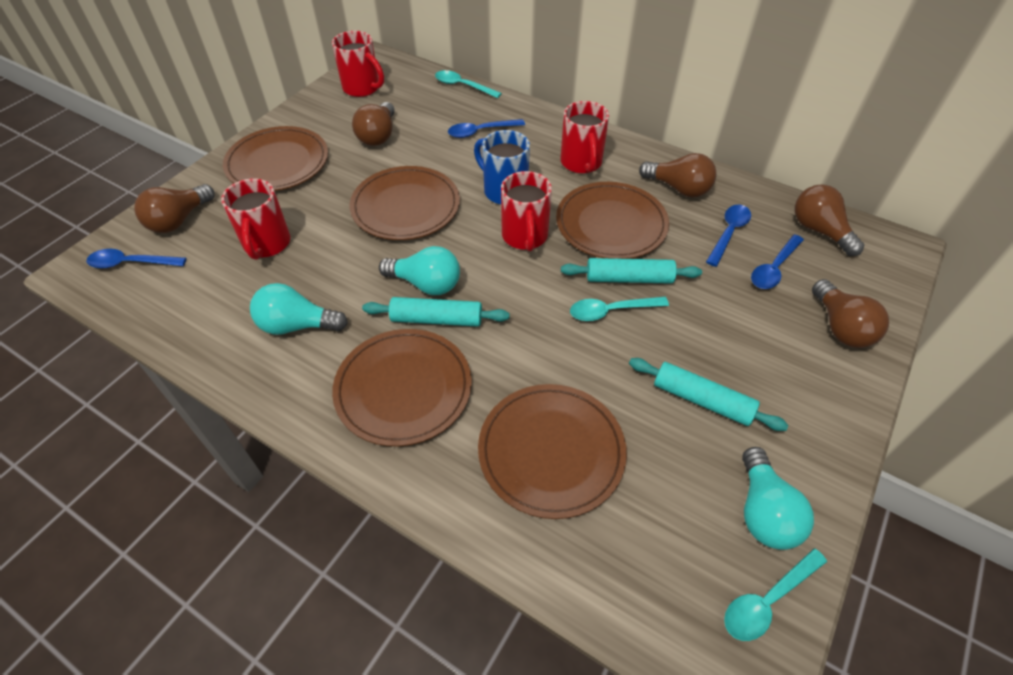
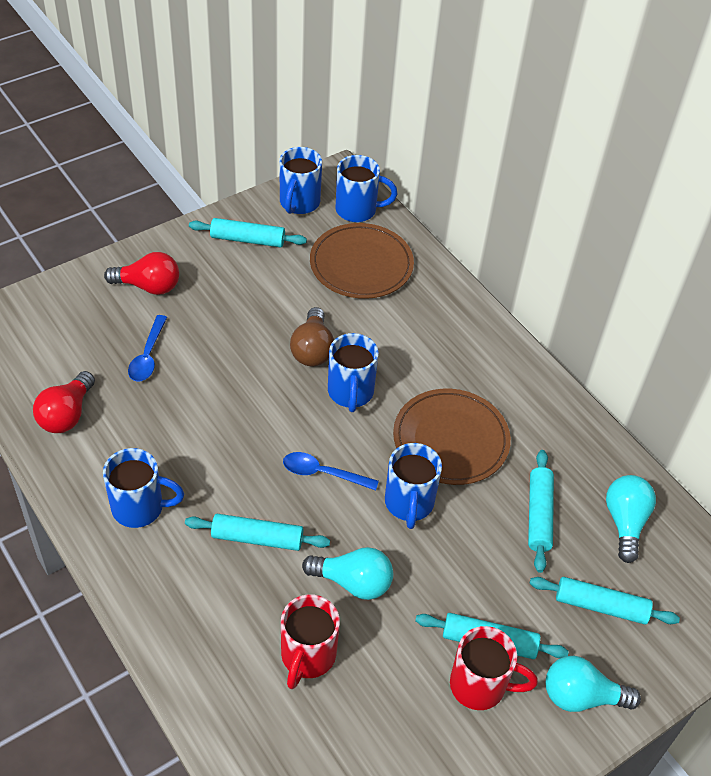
blue mug: [474,130,530,204] = 1 -> [103,448,185,528] [279,147,322,214] [328,333,379,412] [336,155,398,222] [385,443,442,529] = 5
blue spoon: [86,249,186,268] [448,119,525,138] [706,205,751,267] [751,234,804,289] = 4 -> [128,315,167,381] [283,452,379,491] = 2
brown light bulb: [134,184,215,233] [352,102,395,146] [639,153,717,197] [795,184,864,256] [812,279,889,348] = 5 -> [290,307,334,366] = 1
brown plate: [223,126,328,191] [332,329,472,446] [350,166,460,240] [478,384,627,519] [556,182,669,259] = 5 -> [310,223,414,299] [393,389,511,485] = 2
red light bulb: none = 0 -> [33,371,95,433] [104,252,179,295] = 2
red mug: [221,178,290,260] [332,31,384,97] [501,171,552,251] [560,101,609,174] = 4 -> [281,594,340,689] [450,626,538,710] = 2
turquoise rolling pin: [362,297,510,327] [561,258,702,284] [629,358,788,431] = 3 -> [185,514,330,551] [189,218,307,247] [415,613,569,659] [528,450,554,573] [529,577,680,625] = 5
turquoise spoon: [435,70,502,98] [570,297,669,321] [724,548,827,641] = 3 -> none = 0

